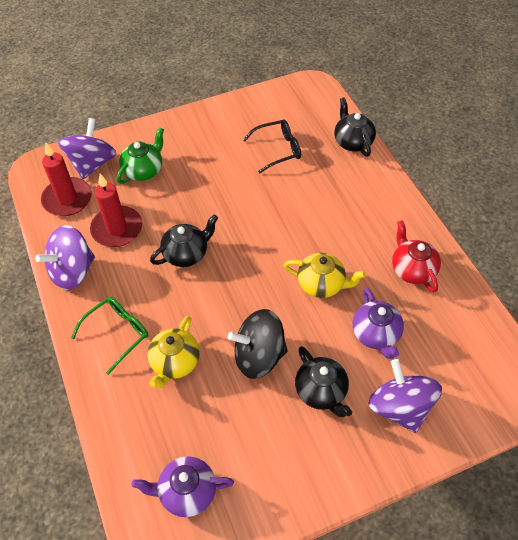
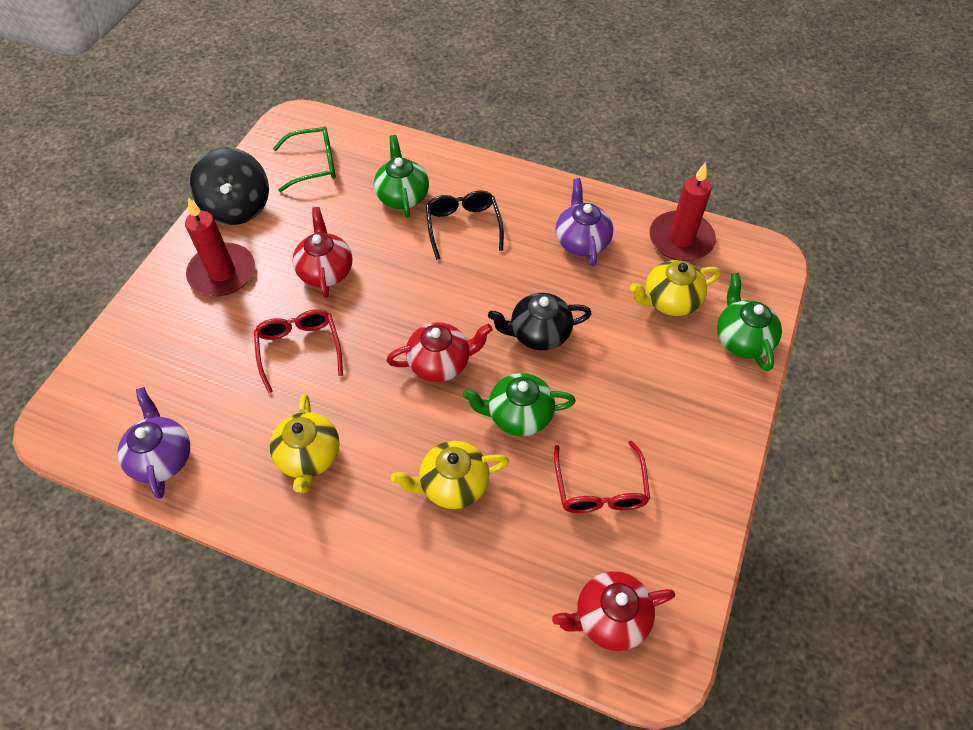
black teapot: [150,215,218,267] [295,346,352,417] [334,97,376,157] = 3 -> [488,293,592,350] = 1
green teapot: [117,127,164,184] = 1 -> [374,135,429,217] [463,373,576,436] [717,273,782,371] = 3
purple spinning top: [35,225,95,290] [58,118,117,179] [368,359,442,433] = 3 -> none = 0
red glasses: none = 0 -> [254,309,343,393] [554,441,650,513] = 2
red teapot: [392,220,441,292] = 1 -> [292,207,352,298] [386,322,493,382] [552,571,675,651] = 3
yellow teapot: [147,316,200,388] [284,253,366,298] = 2 -> [270,394,340,493] [391,441,509,509] [630,260,721,316] = 3

